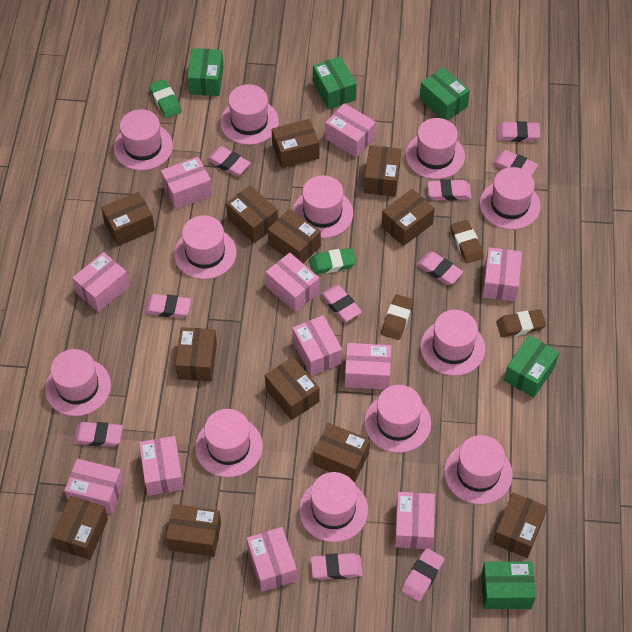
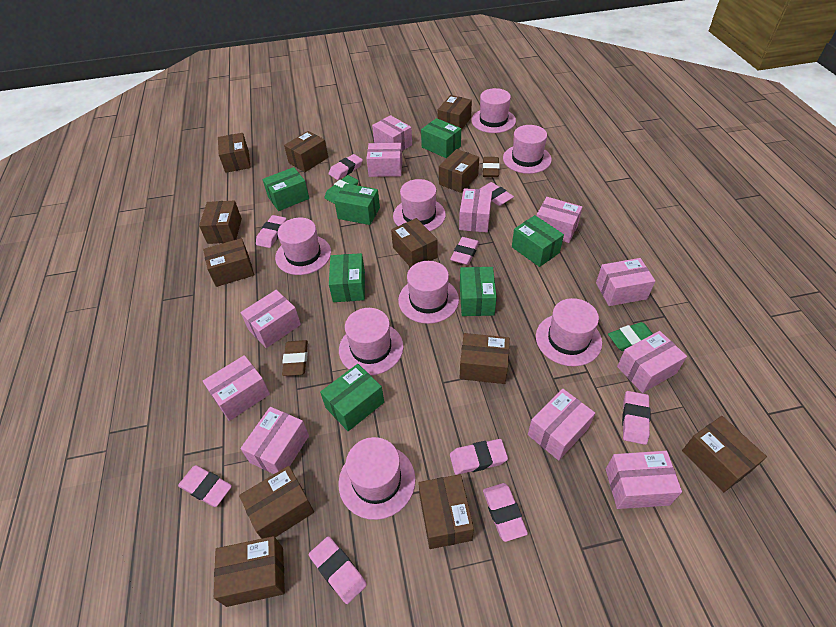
brown eraser: [381,294,414,340] [450,220,484,263] [496,309,546,337] = 3 -> [282,340,308,376] [482,157,500,177] = 2
green box: [187,48,224,96] [313,56,357,109] [419,67,470,120] [481,561,536,609] [504,335,559,398] = 5 -> [263,167,309,211] [320,364,384,431] [329,253,365,302] [334,183,380,225] [421,118,461,158] [460,267,497,316] [512,215,564,267] = 7
pink eraser: [73,422,123,447] [144,294,191,318] [207,146,250,176] [311,553,363,580] [320,285,362,322] [401,548,444,602] [416,252,463,285] [427,179,472,201] [492,150,538,176] [497,121,540,142] = 10 -> [178,465,232,507] [256,215,286,248] [309,536,367,604] [329,154,363,180] [450,237,480,265] [450,439,508,475] [480,182,514,206] [483,483,528,542] [622,391,651,445] = 9
pink hat: [45,349,111,416] [114,109,173,171] [174,215,236,279] [195,409,263,477] [220,84,279,145] [292,175,353,238] [299,472,368,542] [364,385,431,453] [405,118,465,179] [420,310,485,376] [444,435,513,504] [480,167,541,230] = 12 -> [275,218,331,275] [338,437,416,520] [339,308,403,375] [393,179,446,231] [398,261,459,324] [471,88,516,133] [503,125,552,174] [536,298,602,366] = 8

